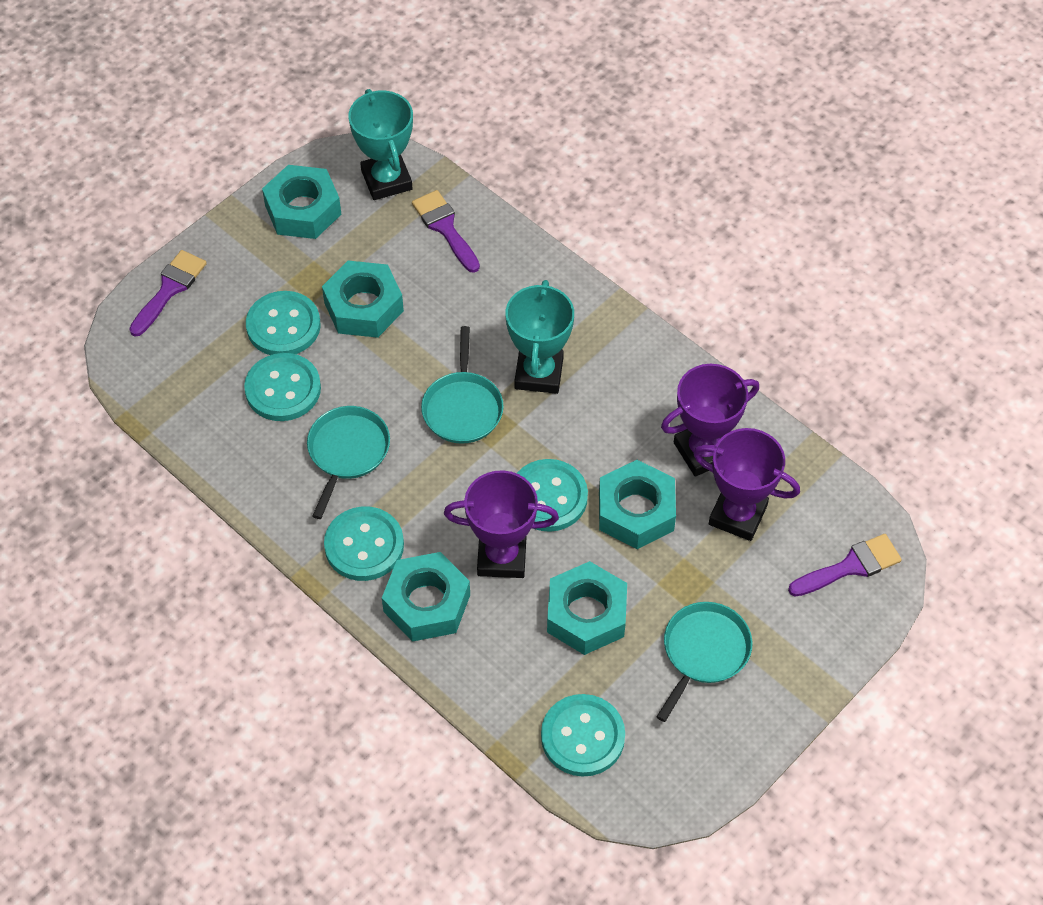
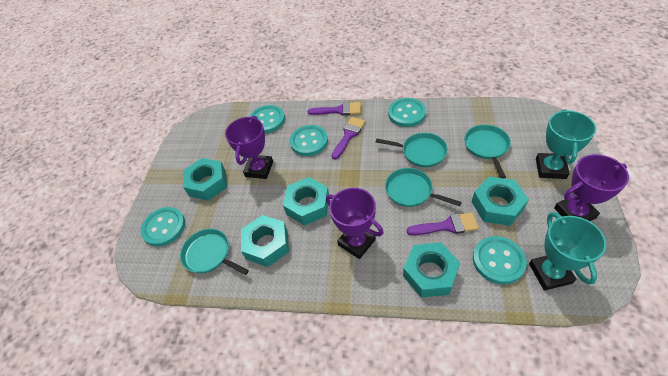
turquoise pan: [307,406,390,519] [421,326,504,444] [657,602,752,722] = 3 -> [180,229,249,275] [376,133,448,167] [385,168,462,207] [464,125,511,178] = 4

